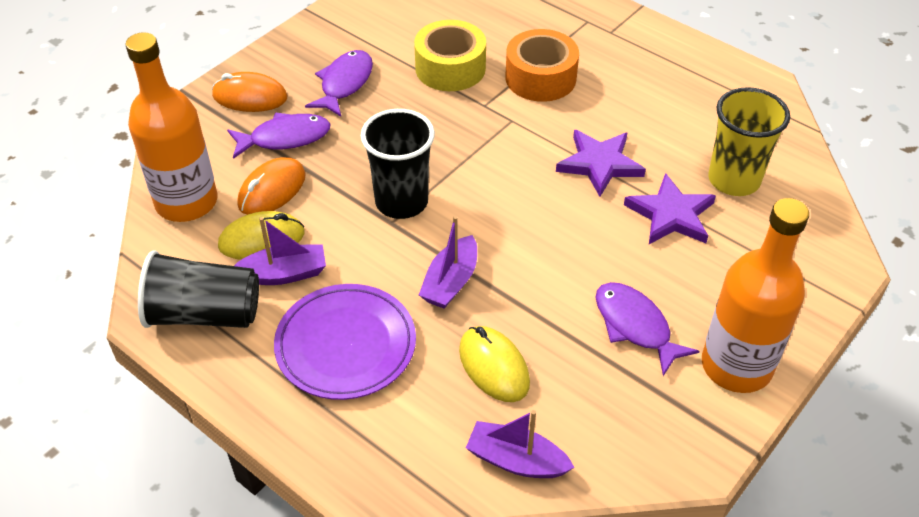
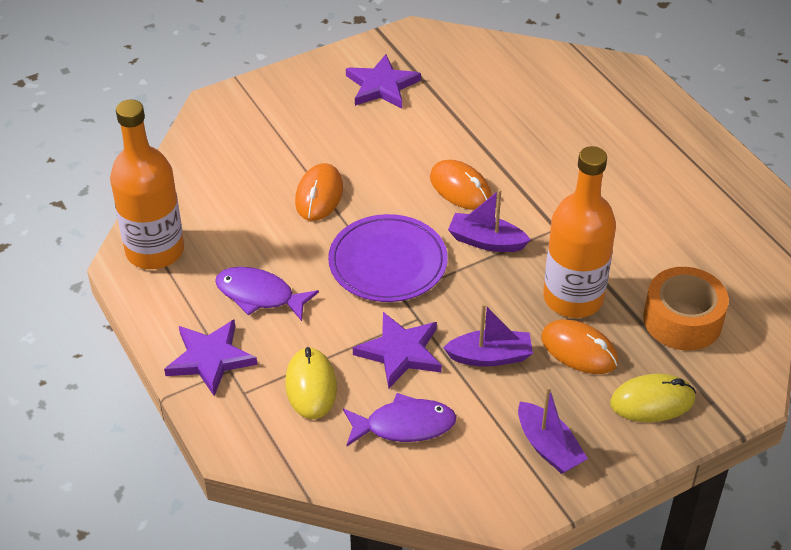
black cup: [138,250,259,328] [361,109,435,219] = 2 -> none = 0
orange mouse: [212,72,287,112] [237,157,306,215] = 2 -> [295,163,343,221] [430,160,492,210] [541,319,618,374] = 3
purple fish: [227,112,330,159] [305,50,373,117] [595,282,699,376] = 3 -> [215,267,319,321] [343,393,457,446] = 2
purple star: [556,130,646,197] [624,173,716,244] = 2 -> [164,320,257,396] [346,54,421,108] [353,312,442,389] = 3
yellow cup: [708,87,790,196] = 1 -> none = 0
yellow tape: [414,20,486,91] = 1 -> none = 0

